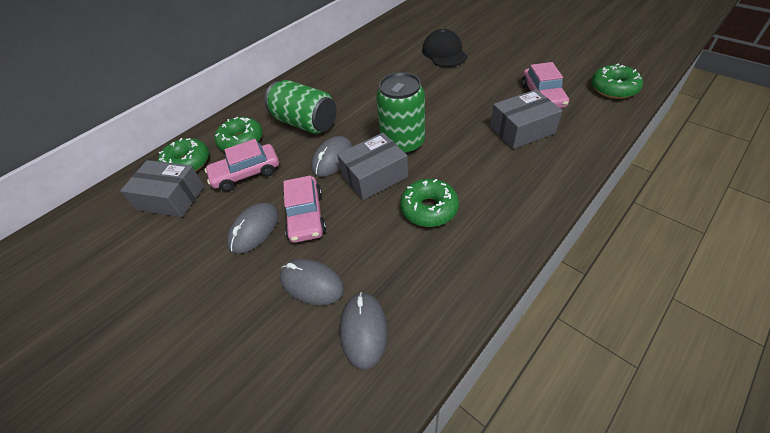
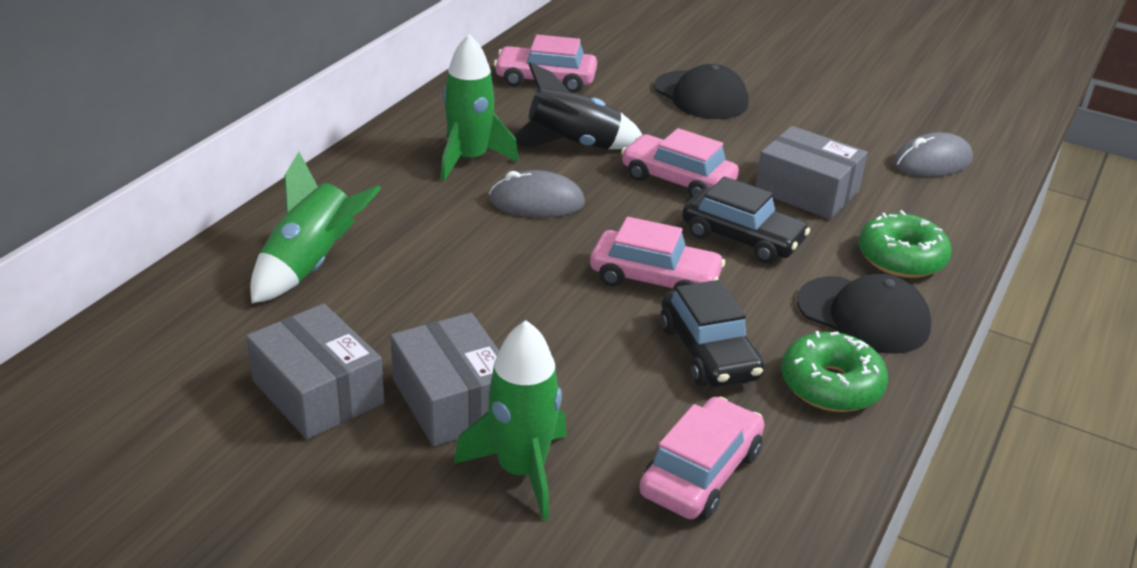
black cap: [422,29,468,67] = 1 -> [654,64,748,119] [797,274,931,354] = 2
black car: none = 0 -> [660,280,764,388] [682,176,810,263] = 2
black rocket: none = 0 -> [513,62,642,149] = 1
green can: [265,80,337,134] [376,72,425,155] = 2 -> none = 0
green donut: [158,138,209,172] [215,117,263,151] [400,179,459,227] [591,63,643,99] = 4 -> [781,331,888,412] [858,210,951,278] = 2
green rocket: none = 0 -> [250,152,381,303] [441,34,519,181] [454,320,567,520] = 3
grey mouse: [227,203,278,254] [280,259,344,305] [311,136,352,177] [340,292,388,370] = 4 -> [489,170,585,217] [893,132,973,177] = 2
pink car: [204,139,279,191] [283,176,326,243] [522,62,569,109] = 3 -> [494,35,597,93] [590,217,725,291] [621,128,739,198] [639,397,765,520] = 4

